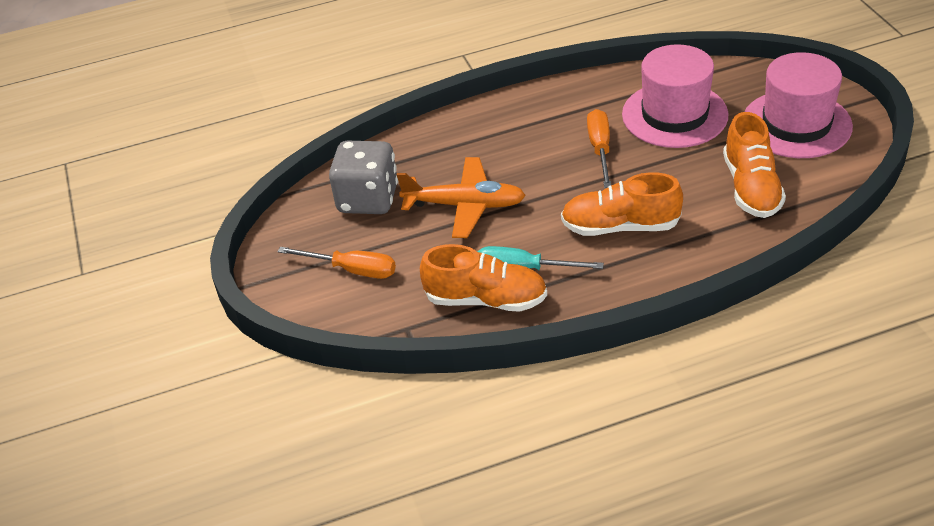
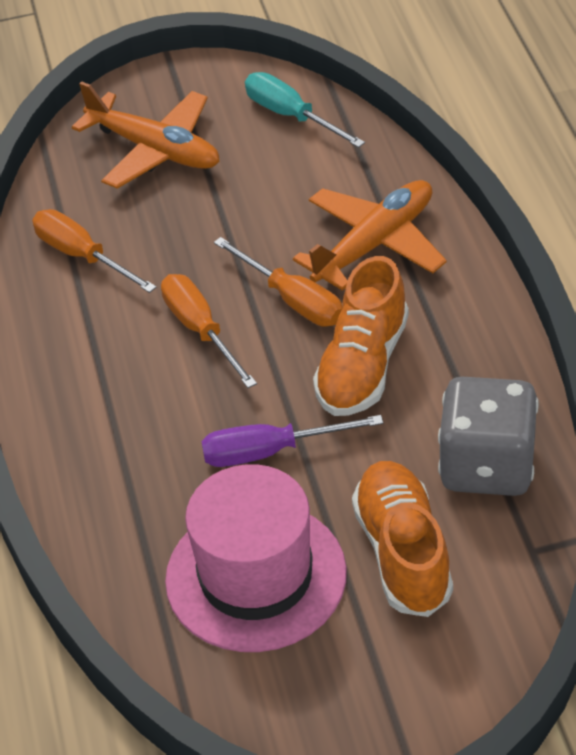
orange plane: [397,157,526,238] = 1 -> [72,81,219,189] [293,180,447,291] = 2
orange screwdriver: [277,247,396,279] [587,109,611,188] = 2 -> [32,209,156,293] [161,274,257,388] [214,237,342,327] = 3
orange shoe: [420,244,547,312] [561,172,683,236] [723,112,786,218] = 3 -> [313,256,409,416] [352,461,453,617] = 2
pink hat: [622,44,728,148] [744,52,853,158] = 2 -> [165,464,347,652] = 1
purple screwdriver: none = 0 -> [201,415,383,467] = 1

